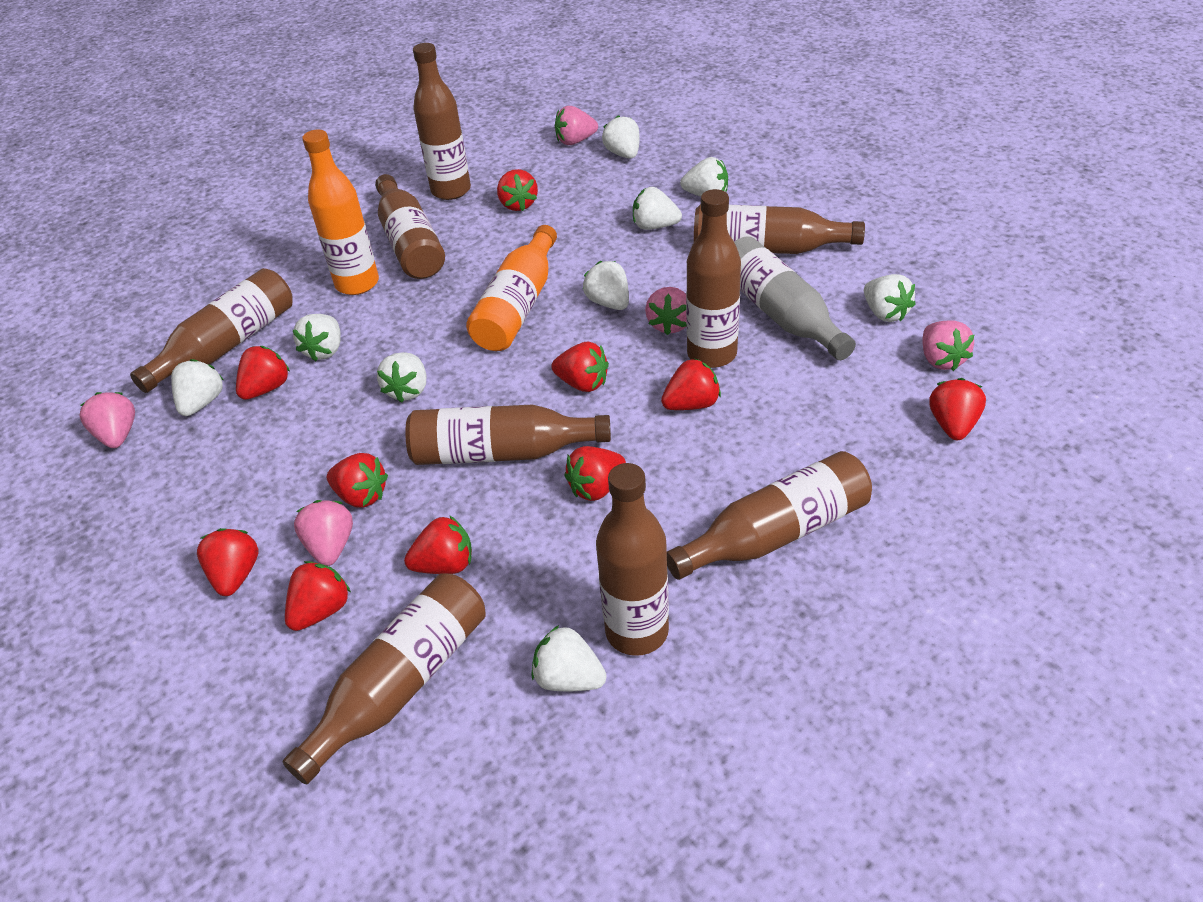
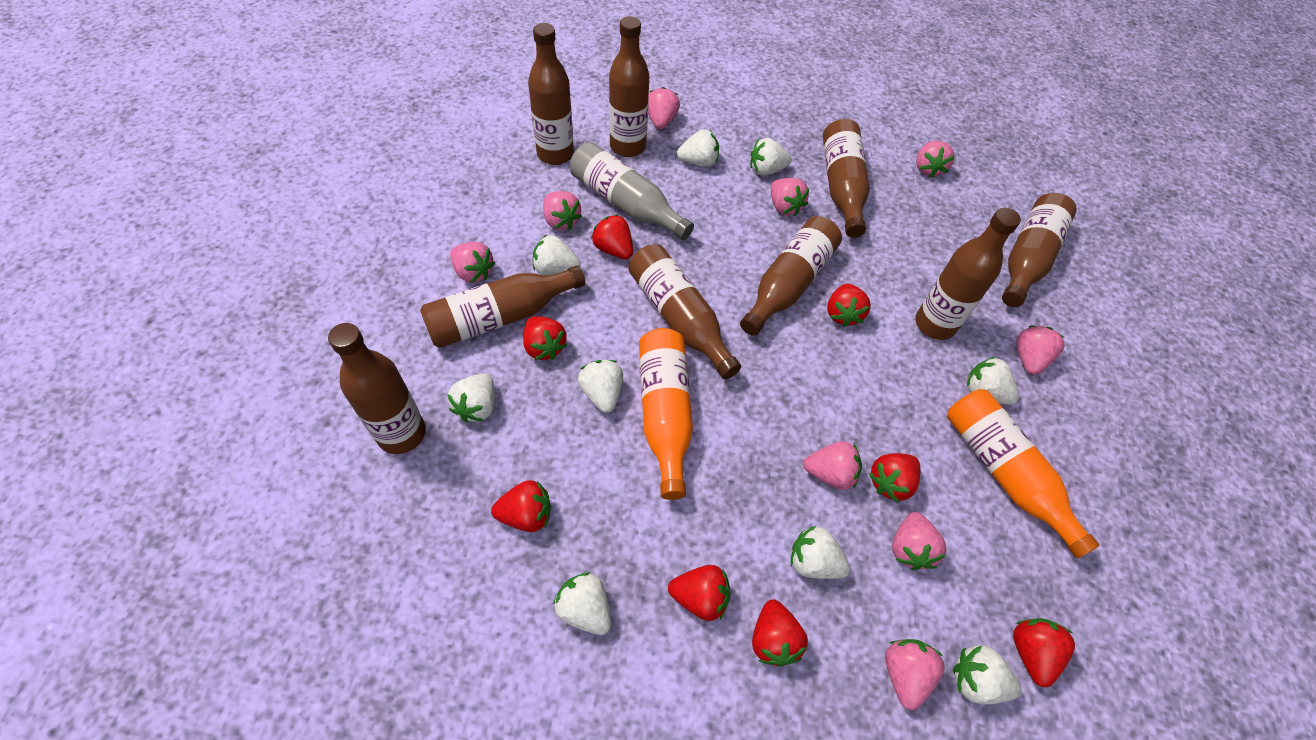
pink strawberry: [79,392,135,448] [294,500,353,566] [555,106,598,145] [645,287,686,335] [922,320,975,371] = 5 -> [450,242,495,283] [543,191,582,230] [648,87,680,129] [771,178,809,216] [803,441,862,490] [885,639,945,710] [892,512,947,570] [916,141,955,178] [1016,326,1065,375] = 9
red strawberry: [197,528,259,596] [236,346,290,400] [285,561,351,631] [327,453,388,508] [404,515,472,574] [497,169,538,211] [551,342,609,392] [564,446,626,501] [661,358,721,410] [929,378,986,440] = 10 -> [491,480,551,532] [523,316,567,360] [591,215,633,259] [668,565,731,621] [752,600,808,666] [827,284,871,327] [869,453,921,502] [1013,618,1075,687] = 8

